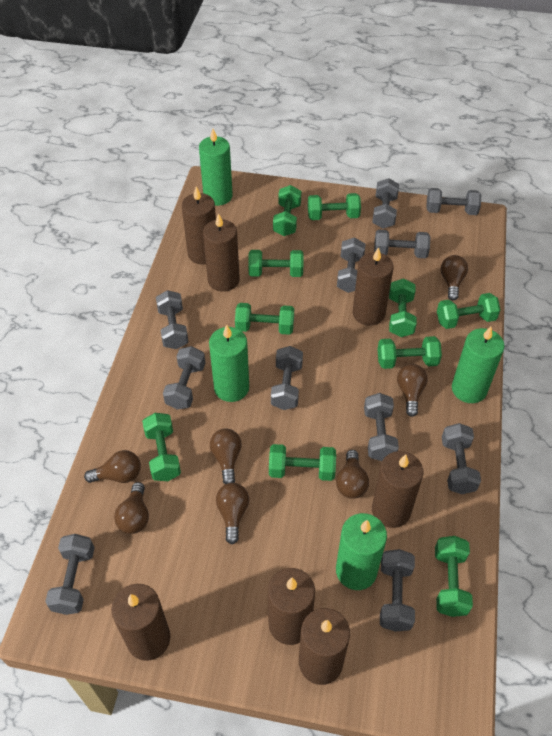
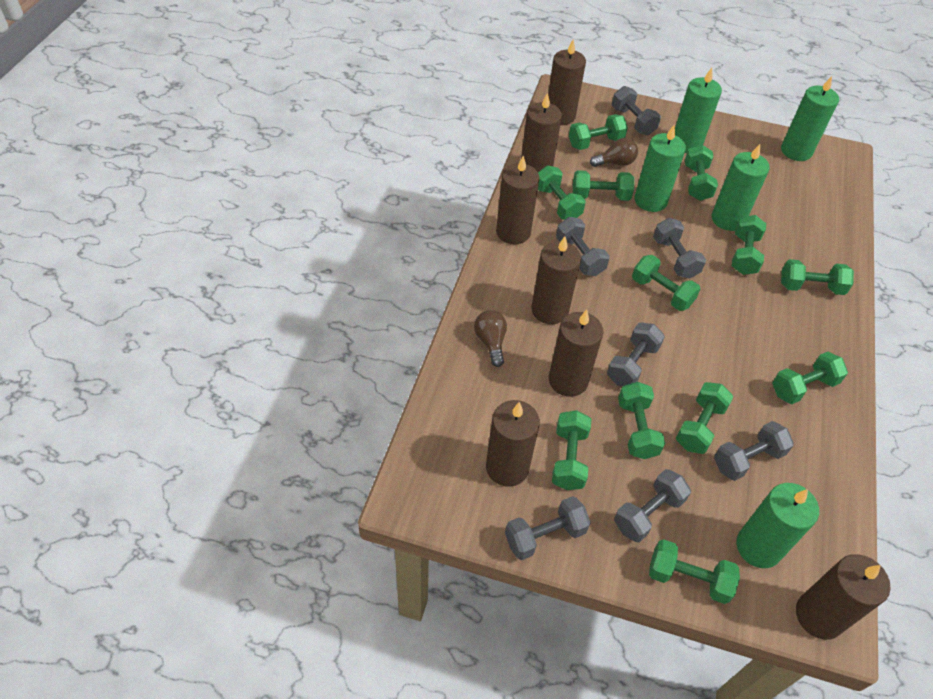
brown light bulb: [84,450,141,483] [114,482,149,534] [210,428,242,484] [216,483,249,544] [336,450,369,499] [397,364,427,417] [441,255,468,301] = 7 -> [474,310,507,367] [590,138,638,167] = 2
green candle: [199,129,233,206] [209,325,249,402] [336,513,387,590] [452,326,504,403] = 4 -> [634,125,686,212] [675,68,722,153] [712,144,770,231] [736,483,819,568] [781,76,839,161] = 5
green dumbbell: [142,413,181,481] [235,303,294,335] [248,250,304,277] [269,444,336,481] [273,185,301,236] [308,193,361,220] [377,336,442,369] [389,278,417,337] [435,536,473,617] [437,293,500,329] = 10 -> [538,165,586,220] [552,410,591,490] [569,114,628,150] [573,170,634,201] [618,382,665,459] [632,255,700,311] [649,539,740,604] [676,382,733,454] [685,145,718,201] [732,215,766,275] [772,352,848,404] [781,259,854,295] = 12
grey dumbbell: [45,534,95,615] [156,290,188,349] [163,346,205,410] [271,346,303,410] [337,238,366,293] [364,393,399,461] [372,178,399,228] [374,230,430,258] [380,549,415,632] [426,188,481,215] [442,423,481,494] = 11 -> [505,496,591,560] [556,217,610,276] [607,323,665,386] [612,86,661,135] [614,469,691,542] [653,218,706,279] [714,421,794,481] = 7

